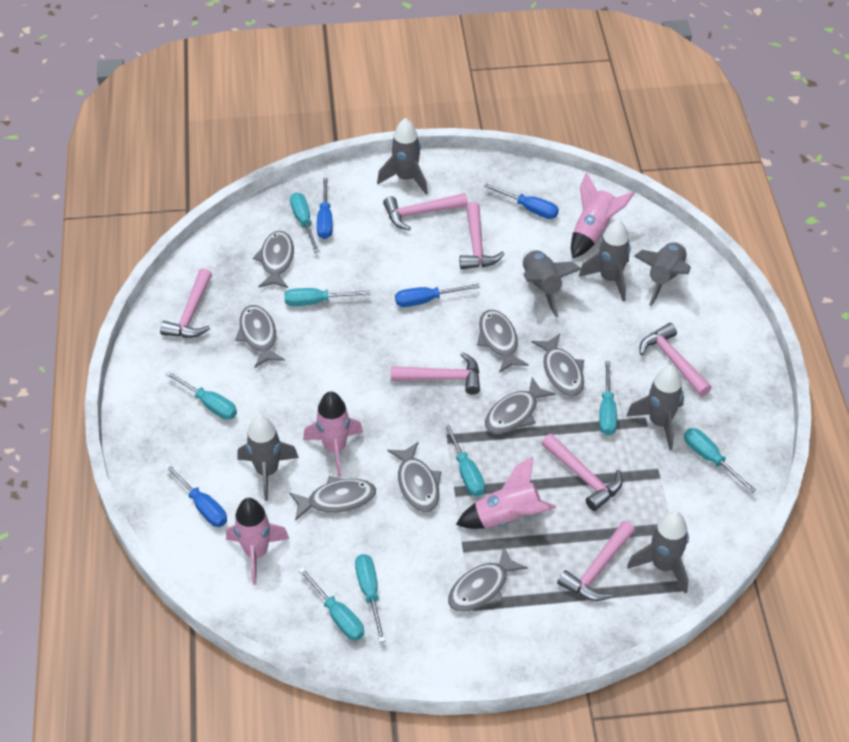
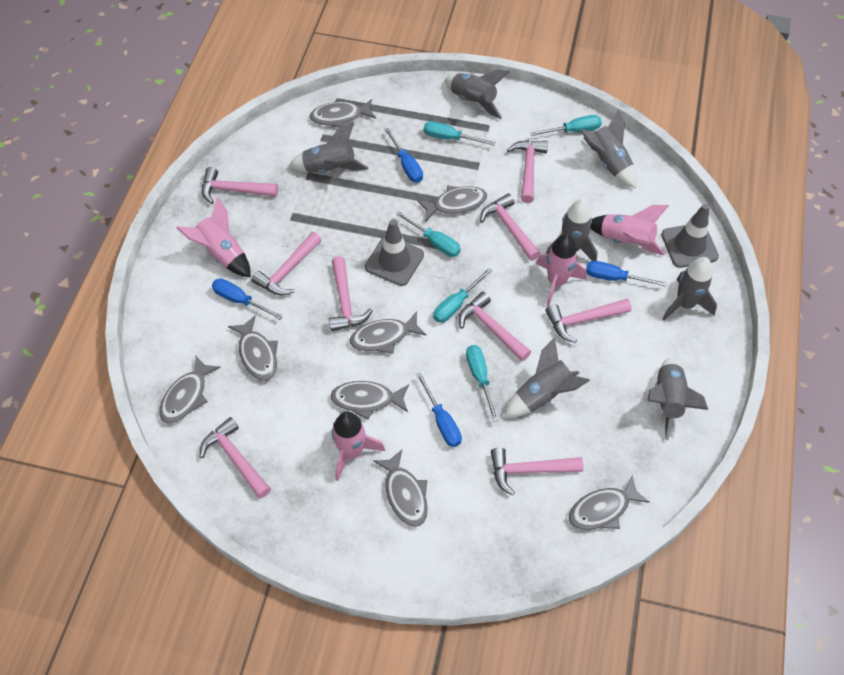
grey traffic cone: none = 0 -> [365,220,424,286] [661,204,719,268] = 2
pink hammer: [160,268,212,338] [383,193,468,231] [391,352,480,395] [460,202,504,269] [541,434,623,511] [557,521,635,601] [640,323,712,396] = 7 -> [200,417,271,499] [202,167,278,204] [251,232,322,295] [329,256,373,331] [459,291,531,361] [480,193,541,261] [491,448,584,496] [507,140,548,203] [545,299,631,343] = 9
turquoise screwdriver: [165,370,237,420] [284,288,370,306] [290,192,319,253] [298,567,364,641] [355,554,386,642] [443,421,485,496] [599,361,617,435] [684,428,756,493] = 8 -> [396,211,461,257] [424,121,495,145] [433,268,492,323] [466,345,499,422] [530,115,602,136] = 5

